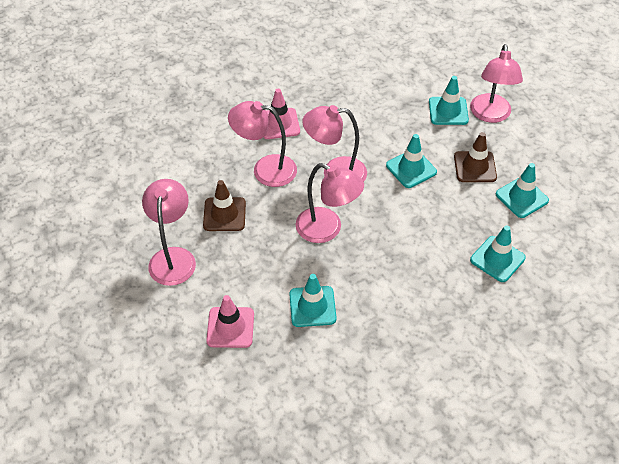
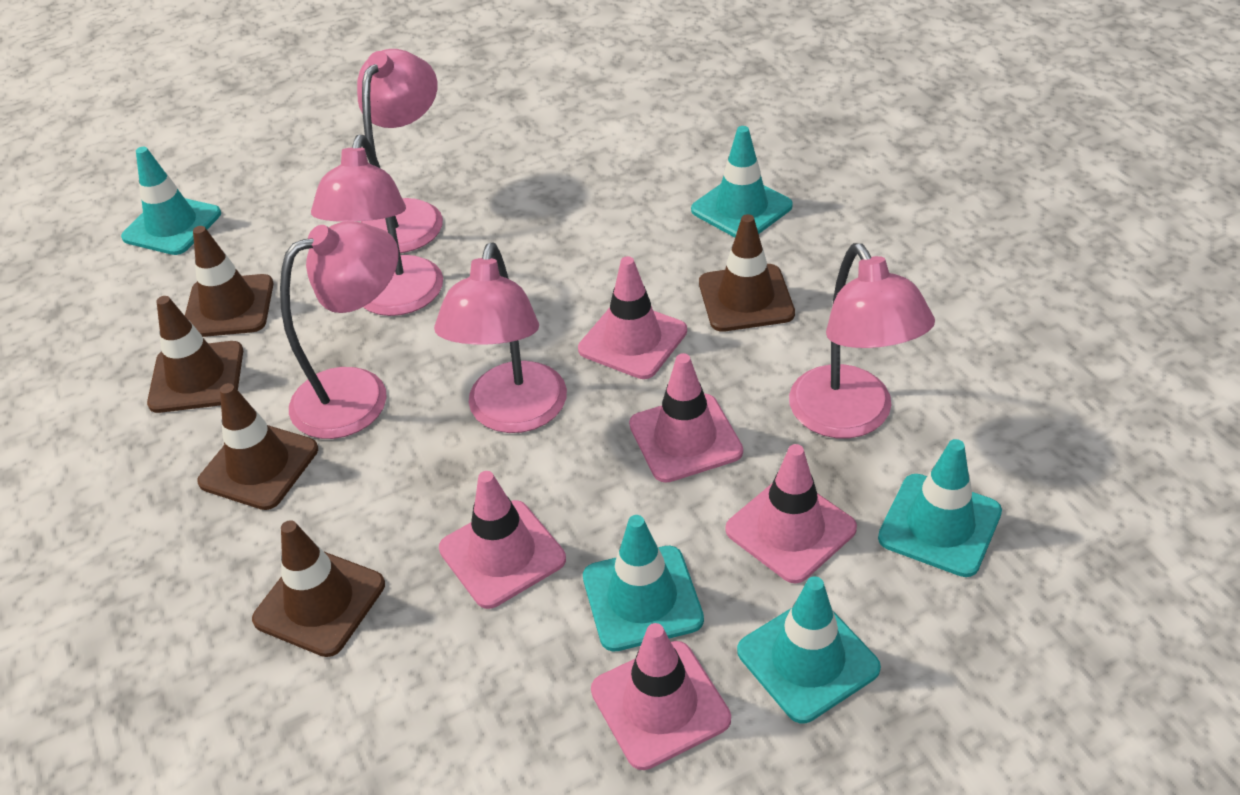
brown traffic cone: [203,180,246,231] [454,132,497,182] = 2 -> [147,296,243,413] [185,226,273,337] [197,383,318,510] [252,520,385,657] [699,214,795,332] = 5
pink traffic cone: [206,295,254,348] [263,89,300,139] = 2 -> [439,471,566,609] [578,256,687,379] [591,623,731,770] [629,353,743,483] [725,444,857,584] = 5

